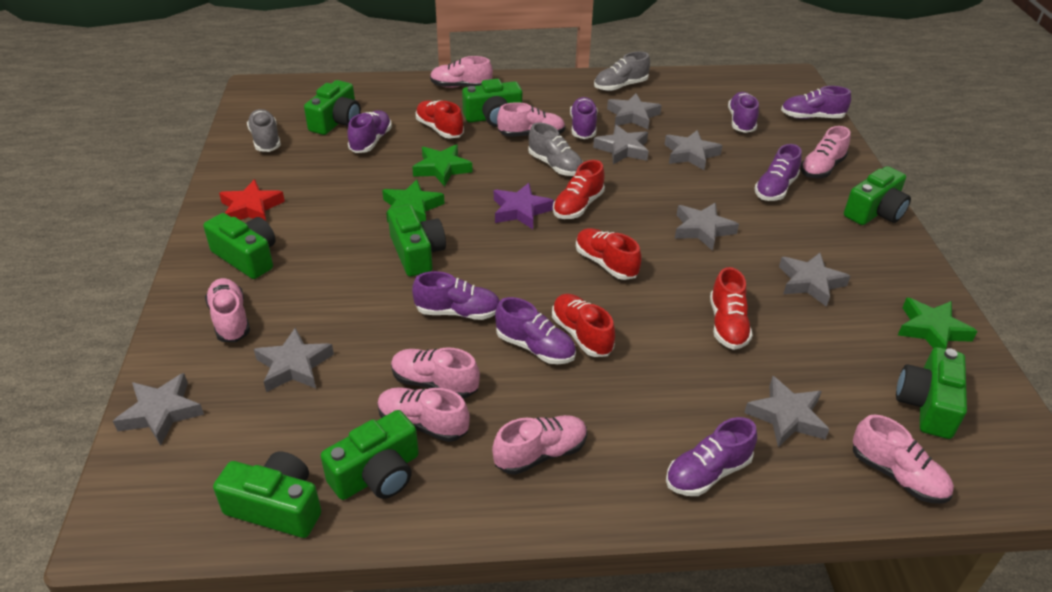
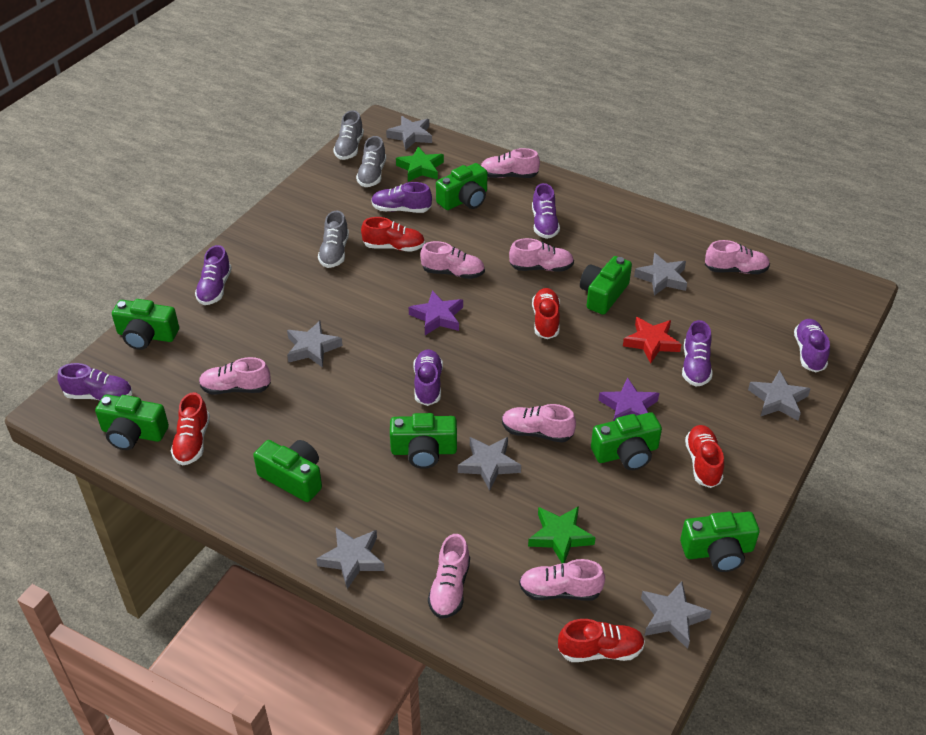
green star: [382,179,445,223] [412,144,473,186] [898,298,978,349] = 3 -> [396,147,444,182] [528,506,596,563] = 2
grey star: [113,373,204,446] [254,327,334,392] [593,125,649,164] [607,93,662,129] [665,130,723,170] [675,203,739,251] [744,376,829,447] [779,253,850,307] = 8 -> [287,321,343,368] [316,528,385,589] [386,116,432,150] [458,437,521,491] [634,253,687,296] [641,581,712,649] [748,370,810,421] = 7
purple shoe: [347,110,392,153] [412,271,500,320] [495,297,576,364] [570,97,597,139] [666,417,757,496] [728,92,759,133] [755,144,802,201] [781,86,851,119] = 8 -> [57,363,132,401] [195,245,232,305] [371,182,432,213] [413,349,443,406] [532,183,560,239] [682,320,712,387] [794,319,830,372] = 7
purple star: [494,183,554,229] = 1 -> [409,290,463,335] [598,377,659,421] = 2

